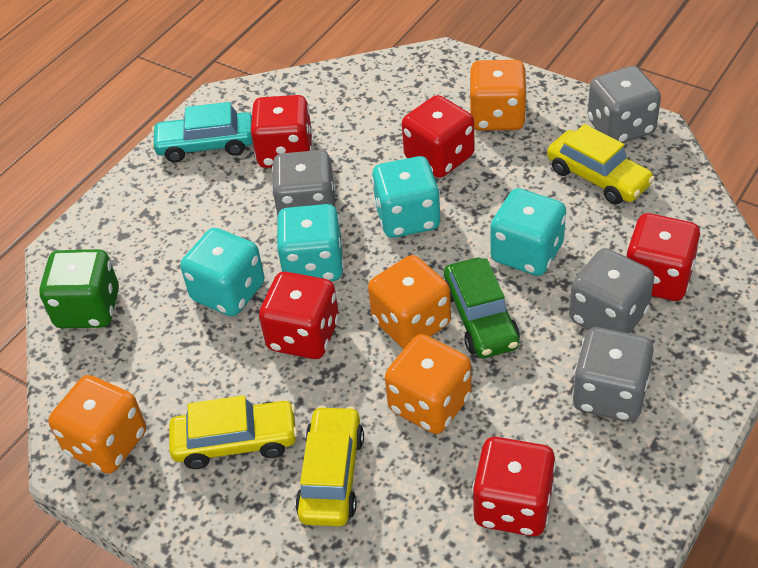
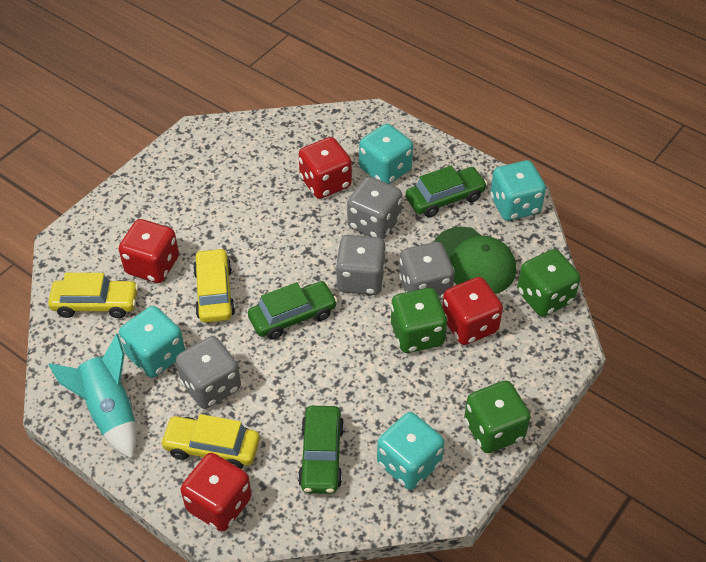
green cap: none = 0 -> [434,227,516,294] = 1
green car: [444,258,520,358] = 1 -> [248,281,338,339] [298,406,344,494] [406,166,487,217] = 3
green dice: [39,249,119,328] = 1 -> [391,288,447,353] [464,380,531,453] [517,249,581,317] = 3
orange dice: [48,375,146,474] [368,255,451,348] [385,334,472,434] [469,60,527,131] = 4 -> none = 0
red dice: [251,95,313,168] [259,272,339,359] [402,95,475,178] [472,437,556,536] [626,213,701,301] = 5 -> [118,219,179,283] [181,453,252,532] [299,137,352,199] [442,277,503,345] = 4
turquoise car: [151,102,253,162] = 1 -> none = 0
turquoise rocket: none = 0 -> [48,334,137,459] = 1

